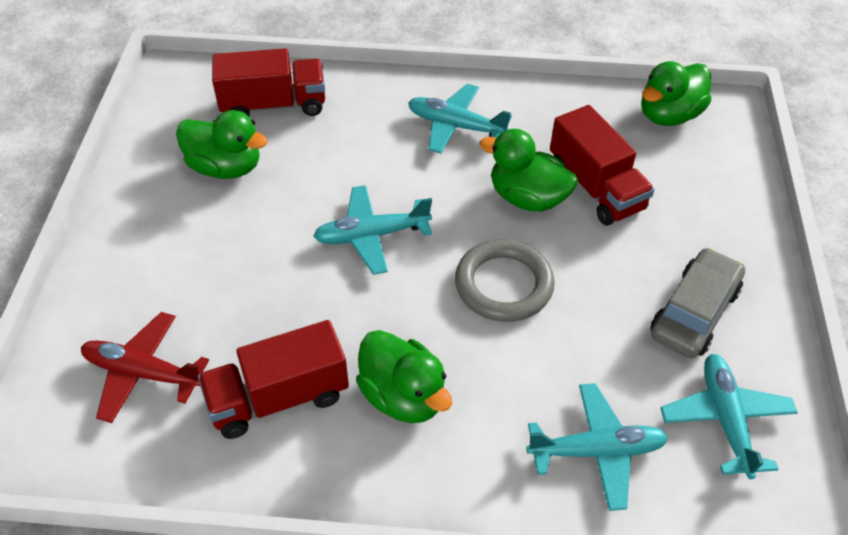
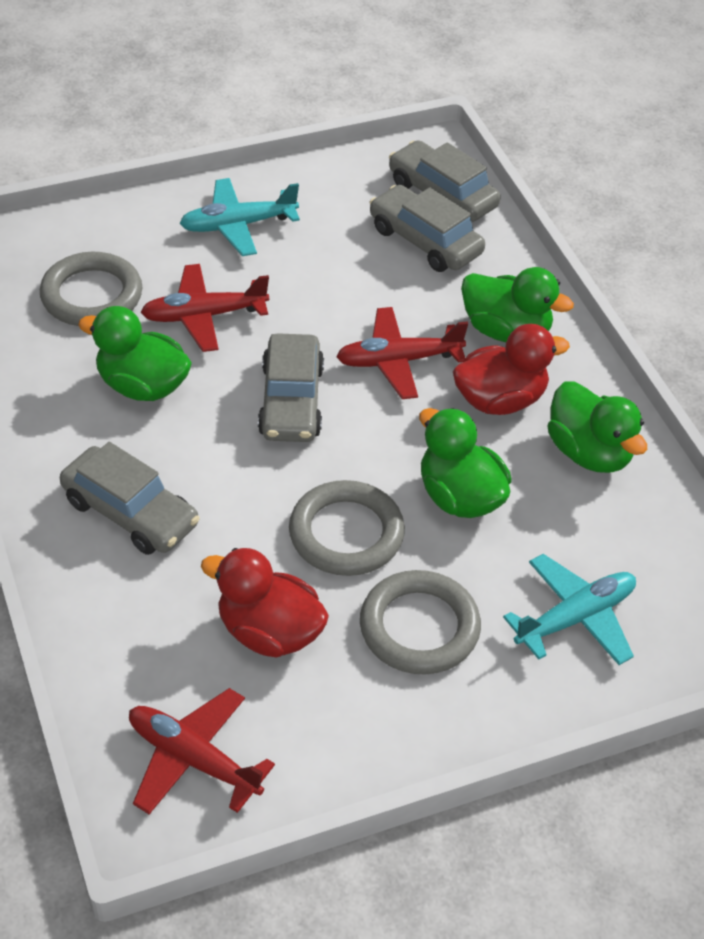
grey car: [650,248,745,358] = 1 -> [60,442,200,555] [258,333,324,442] [369,185,485,272] [389,140,501,222] = 4
grey ring: [455,239,555,322] = 1 -> [40,252,142,326] [289,480,405,576] [360,570,481,675] = 3
red duck: none = 0 -> [201,548,329,658] [453,324,570,415] = 2
red plane: [81,312,209,423] = 1 -> [129,688,275,814] [141,264,269,352] [336,307,468,399] = 3
red truck: [198,320,349,439] [212,48,325,117] [550,105,655,226] = 3 -> none = 0
turquoise plane: [313,185,432,275] [408,84,512,154] [526,383,668,511] [660,354,798,479] = 4 -> [179,178,300,256] [503,554,636,665] = 2

